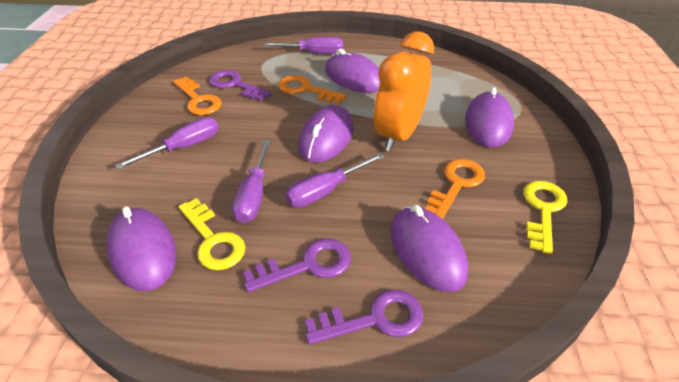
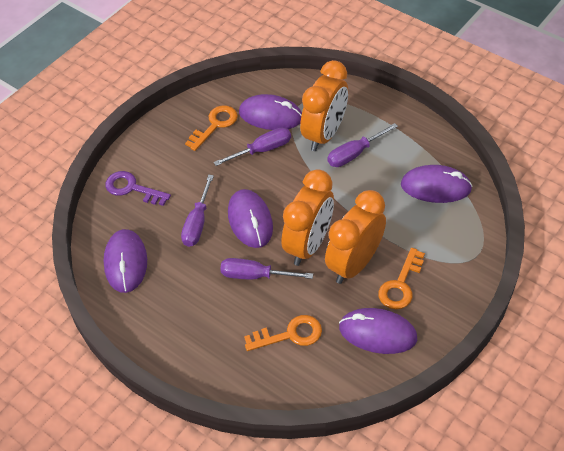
orange clock: [374,31,434,152] = 1 -> [282,169,334,266] [300,60,348,151] [325,190,386,284] = 3
purple key: [209,70,271,101] [243,238,351,292] [305,290,423,345] = 3 -> [105,171,171,206] = 1
yellow key: [178,198,245,270] [523,181,567,254] = 2 -> none = 0

